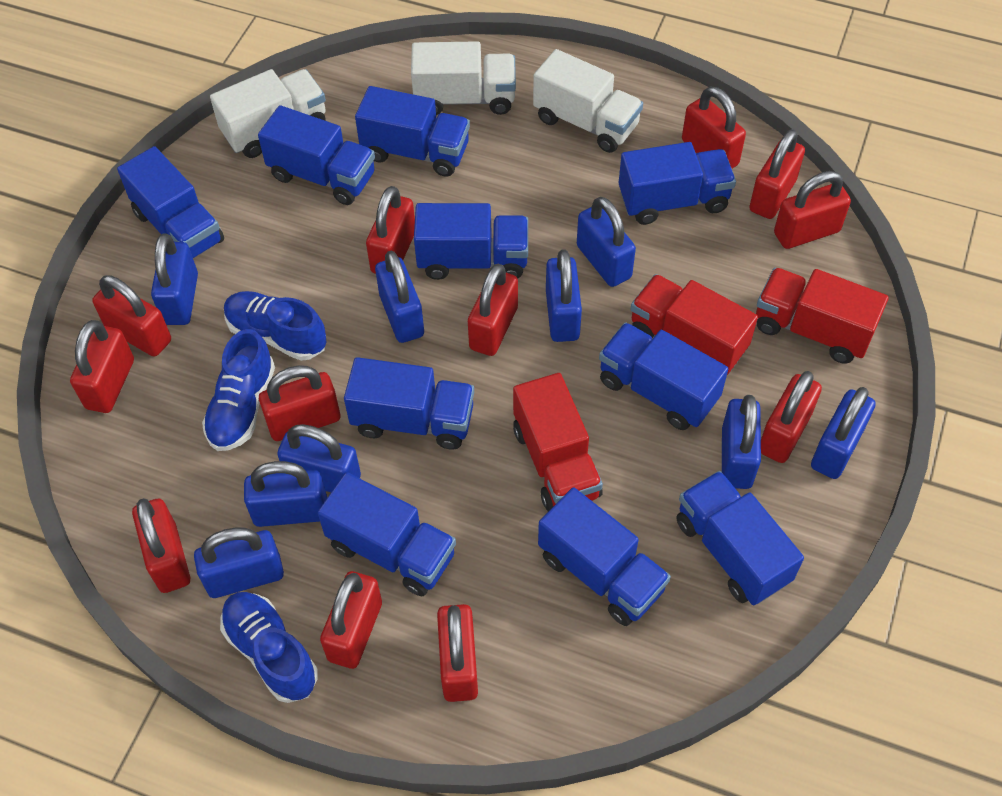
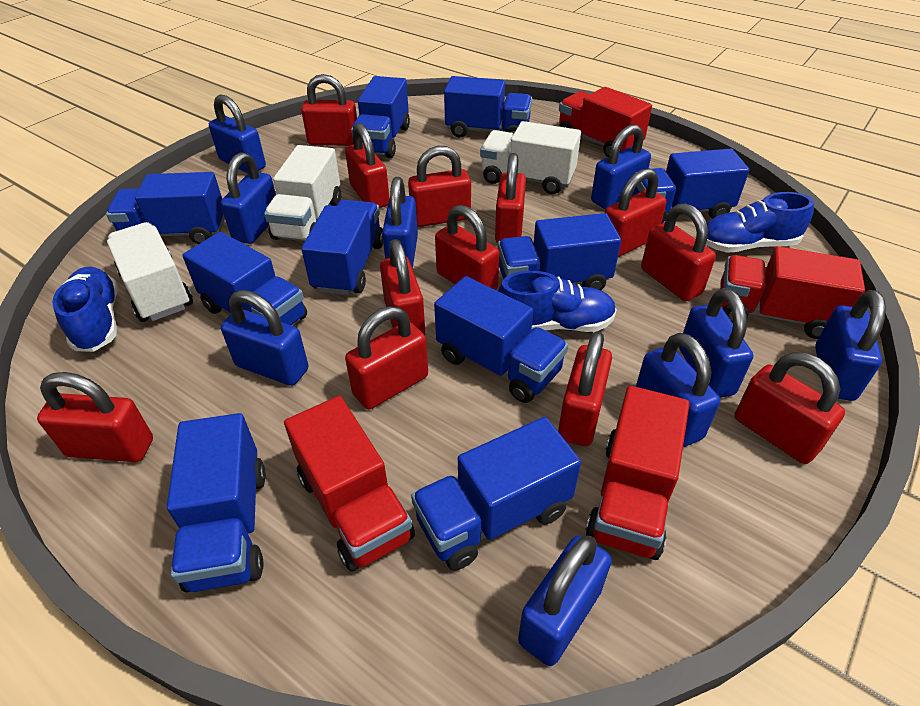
red truck: [513,373,603,511] [630,274,758,375] [756,268,889,364] = 3 -> [284,396,415,572] [559,87,652,157] [585,386,689,560] [720,246,865,339] = 4

